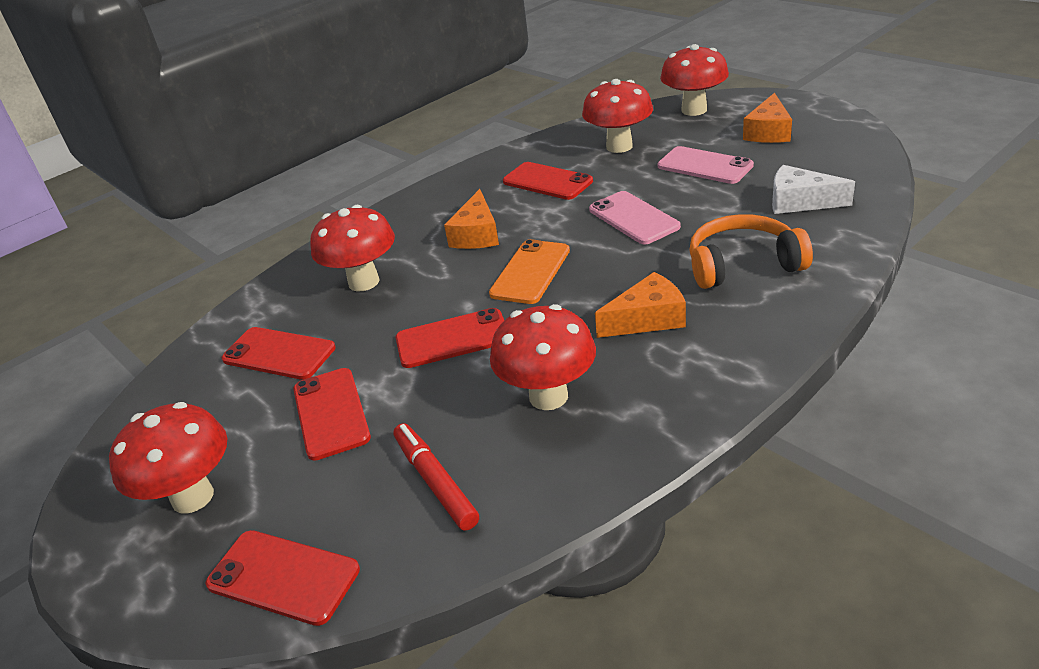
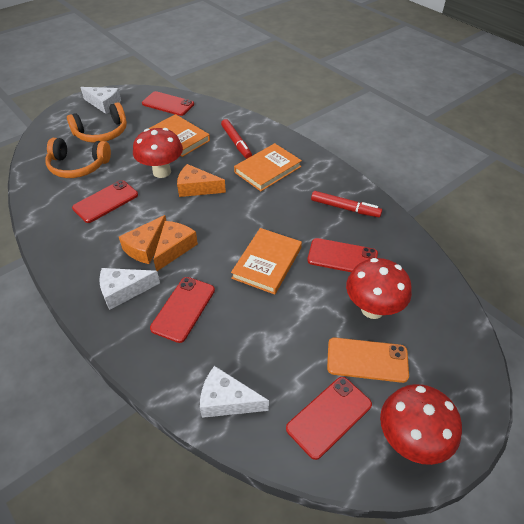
orange book: none = 0 -> [148,114,210,157] [231,228,302,295] [234,143,302,191] = 3
orange headphones: [689,214,813,289] = 1 -> [45,138,111,178] [67,102,127,143] = 2
pink phone: [589,191,681,245] [658,146,754,184] = 2 -> none = 0
red marker: [393,423,479,530] = 1 -> [221,119,252,159] [311,191,382,217] = 2
red mushroom: [109,402,227,514] [310,205,395,291] [490,304,596,410] [582,79,653,153] [660,44,729,116] = 5 -> [133,128,183,178] [346,258,412,319] [380,384,462,465] = 3
white cheese: [772,165,855,214] = 1 -> [80,87,121,114] [99,268,160,310] [200,366,269,418] = 3

